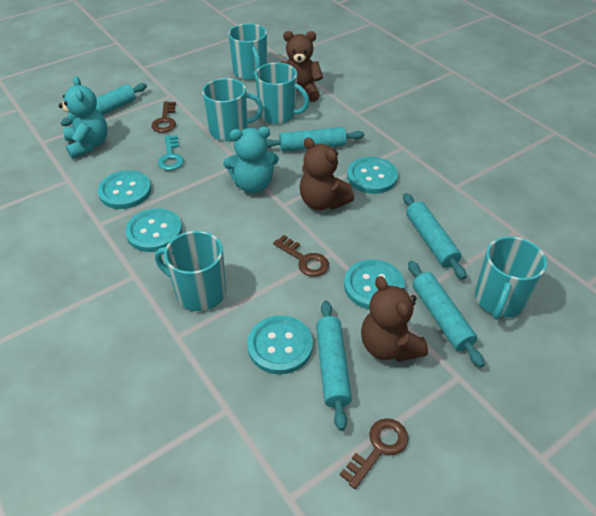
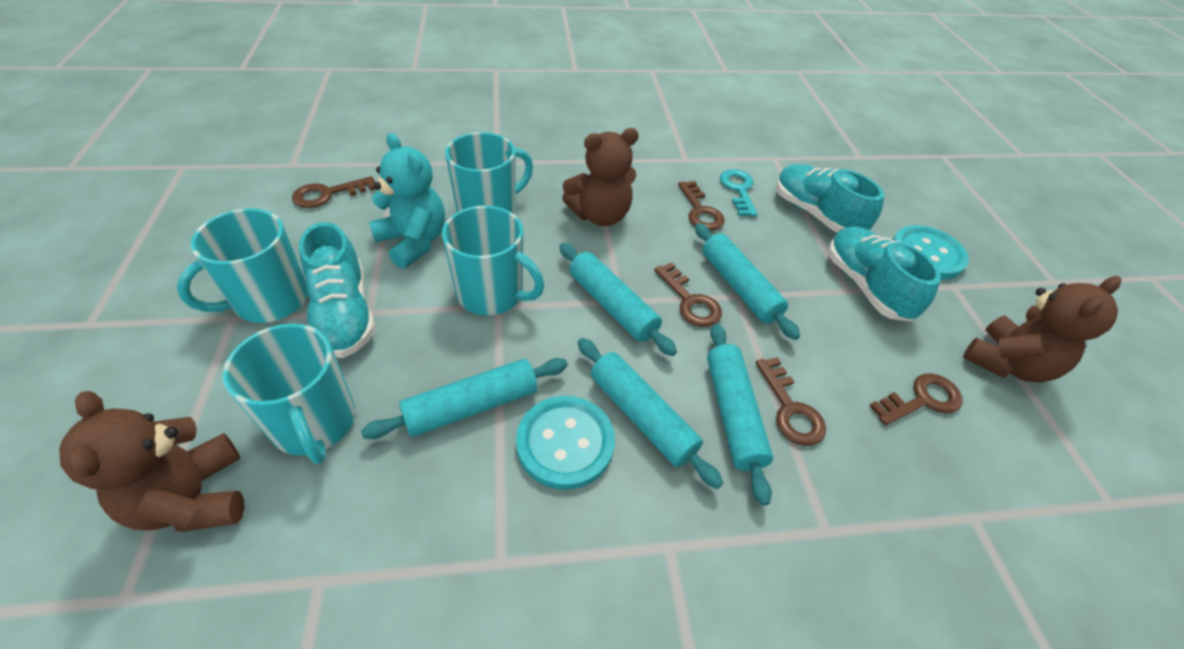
brown key: [151,101,176,133] [273,235,329,277] [340,418,409,489] = 3 -> [292,176,375,208] [654,262,722,327] [678,181,725,231] [756,357,826,446] [869,373,962,425] = 5
turquoise button: [98,170,151,209] [125,208,182,252] [247,315,313,374] [344,259,405,309] [347,157,398,194] = 5 -> [516,396,615,490] [893,225,969,280] = 2
turquoise mug: [155,231,226,311] [202,78,263,141] [228,24,267,80] [255,62,310,124] [475,236,547,320] = 5 -> [177,208,308,323] [223,324,356,464] [442,206,544,315] [445,132,533,215] = 4
turquoise shoe: none = 0 -> [299,222,375,358] [776,164,884,233] [828,227,941,321] = 3
turquoise teddy bear: [59,76,108,159] [223,127,279,193] = 2 -> [369,133,445,269] = 1

